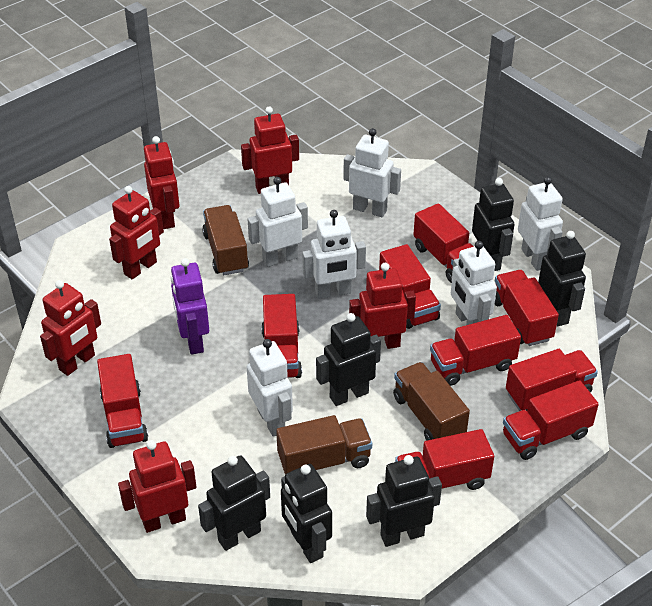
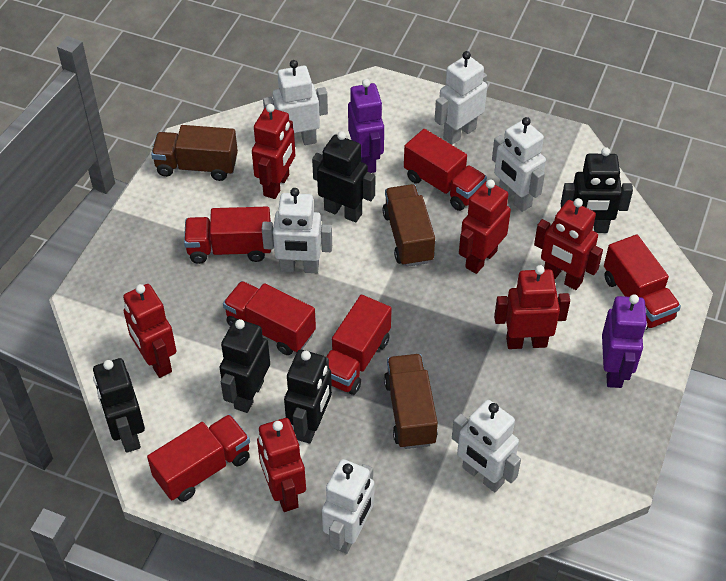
black robot: [198,455,270,551] [281,464,332,563] [316,313,381,406] [366,455,442,547] [472,178,515,271] [538,231,586,326] = 6 -> [93,358,145,453] [219,319,270,413] [284,350,332,444] [312,131,375,223] [561,147,633,233] = 5
purple robot: [171,258,209,355] = 1 -> [348,79,384,173] [602,294,647,388] = 2
red truck: [97,354,148,448] [261,294,302,378] [379,244,441,329] [395,429,494,490] [413,203,474,283] [430,315,521,386] [495,270,559,346] [503,380,599,460] [506,349,598,411] = 9 -> [147,414,250,502] [184,207,271,264] [223,281,316,355] [326,295,392,395] [404,129,487,211] [604,235,681,330] = 6

